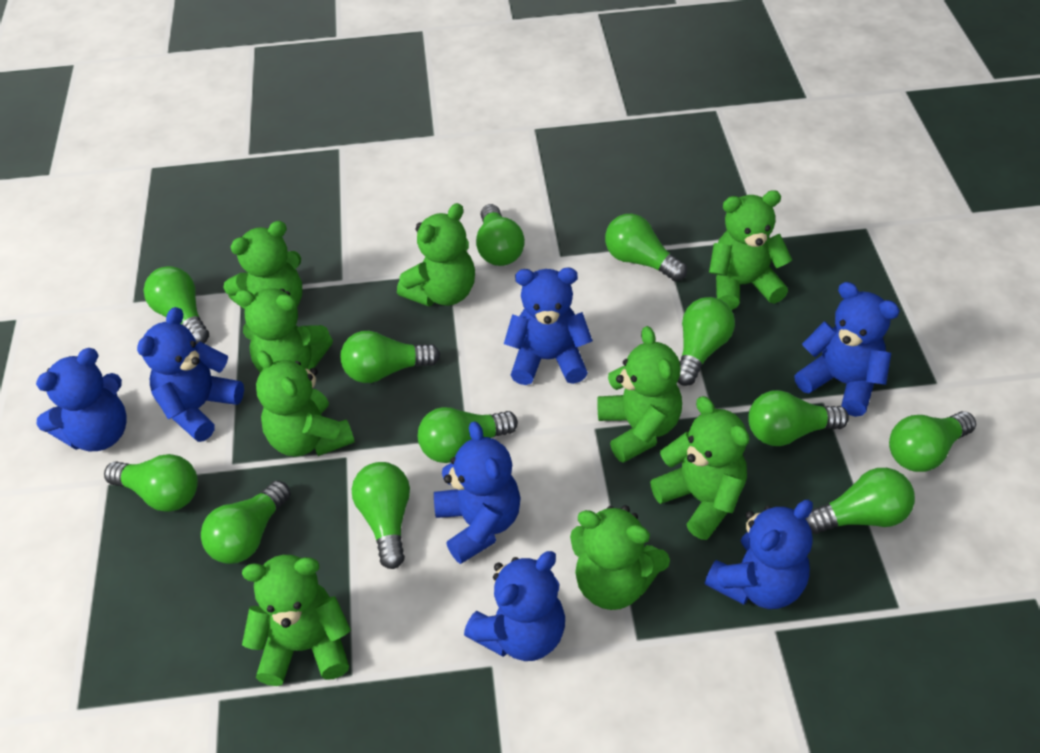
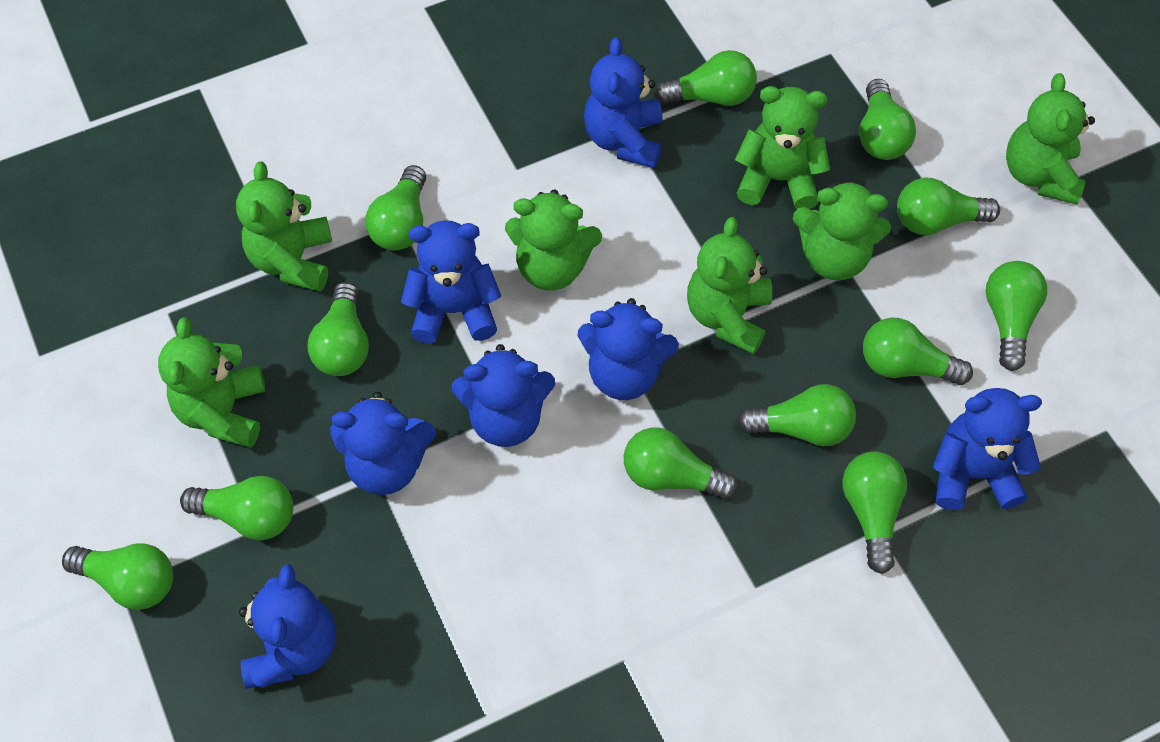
green teddy bear: [223,221,302,309] [235,288,333,373] [242,555,351,686] [256,351,355,457] [397,203,475,306] [570,505,670,610] [597,326,682,463] [650,396,749,540] [709,190,792,310] = 9 -> [158,317,266,447] [236,161,332,292] [505,190,602,290] [687,217,772,354] [735,86,830,209] [793,180,891,280] [1006,73,1095,204] = 7

